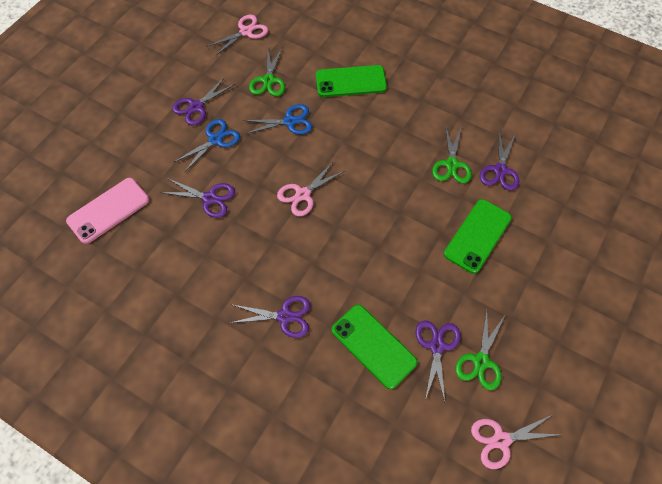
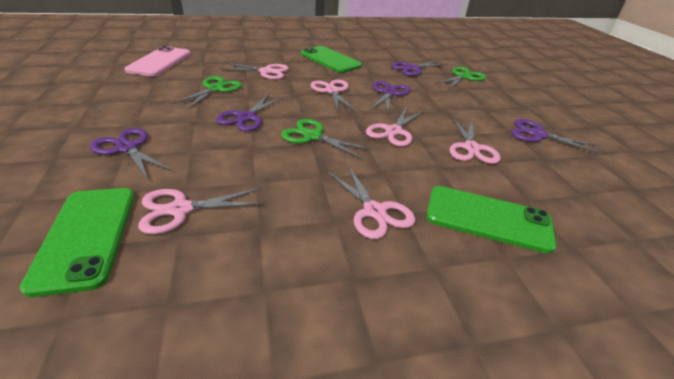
blue scissors: [173,119,240,173] [243,104,312,135] = 2 -> none = 0
pink scissors: [207,15,268,56] [277,161,344,216] [471,415,562,469] = 3 -> [138,188,264,234] [219,62,289,80] [311,80,356,112] [327,165,415,239] [366,108,423,147] [449,118,501,164] = 6

